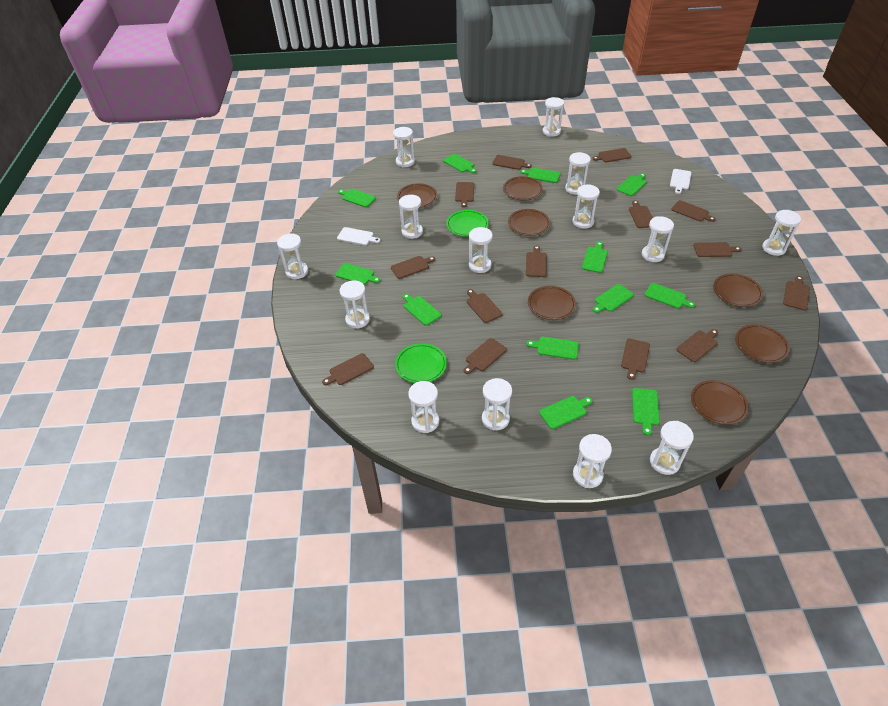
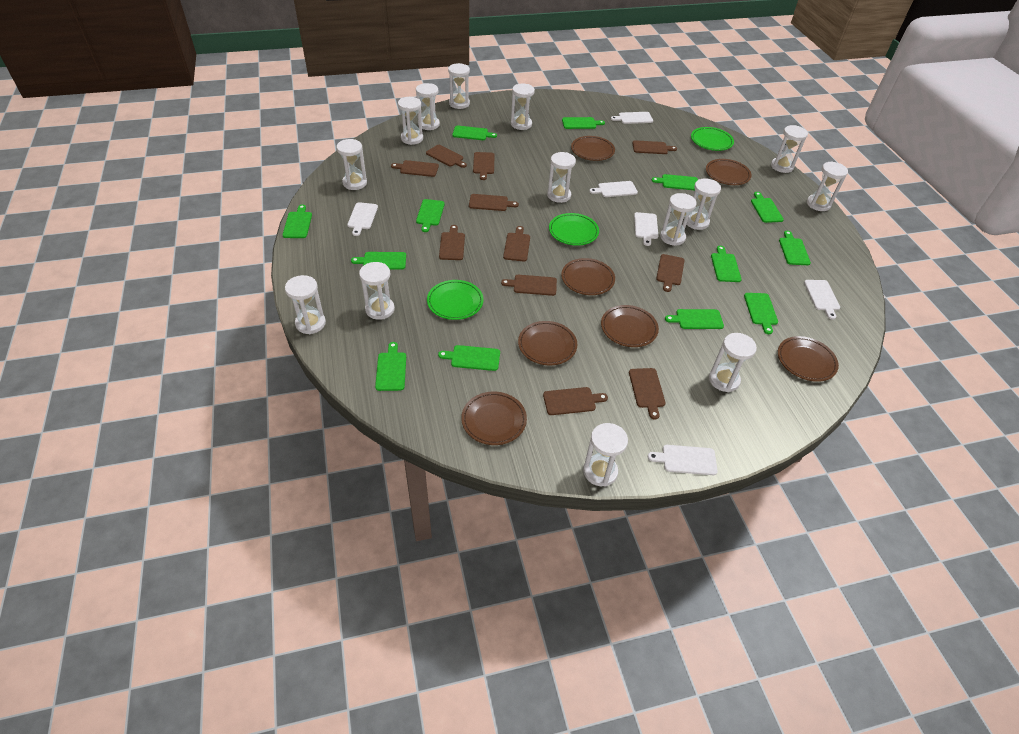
brown cutting board: [322,353,374,386] [391,256,435,279] [455,182,474,208] [464,338,507,374] [466,289,502,323] [492,155,532,170] [526,246,547,277] [592,148,631,162] [621,338,650,380] [629,200,653,228] [671,200,716,222] [676,329,718,362] [693,242,741,257] [783,276,810,310] = 14 -> [391,160,439,177] [426,145,467,168] [439,225,465,260] [469,194,519,211] [473,152,495,180] [501,275,557,296] [503,226,530,262] [543,387,608,415] [629,368,666,420] [633,140,677,154] [656,254,684,292] = 11
green cutting board: [335,263,380,285] [338,189,376,207] [403,294,442,326] [443,154,477,173] [520,168,561,183] [526,337,579,360] [539,396,593,429] [582,242,608,273] [593,284,634,313] [617,173,647,196] [632,388,660,435] [645,283,695,308] = 12 -> [282,204,312,238] [351,252,406,270] [375,342,406,391] [416,199,445,232] [438,345,500,371] [452,125,497,140] [562,117,605,129] [652,174,698,190] [665,309,724,329] [711,246,742,282] [744,293,778,334] [751,192,784,223] [779,231,811,265] = 13
green plate: [395,343,447,383] [446,210,489,237] = 2 -> [427,280,484,320] [549,213,599,245] [691,127,734,151] = 3
white cutting board: [337,227,380,245] [670,169,691,194] = 2 -> [347,202,378,236] [589,181,638,197] [611,112,653,124] [634,212,658,246] [648,445,718,475] [804,280,840,320] = 6

